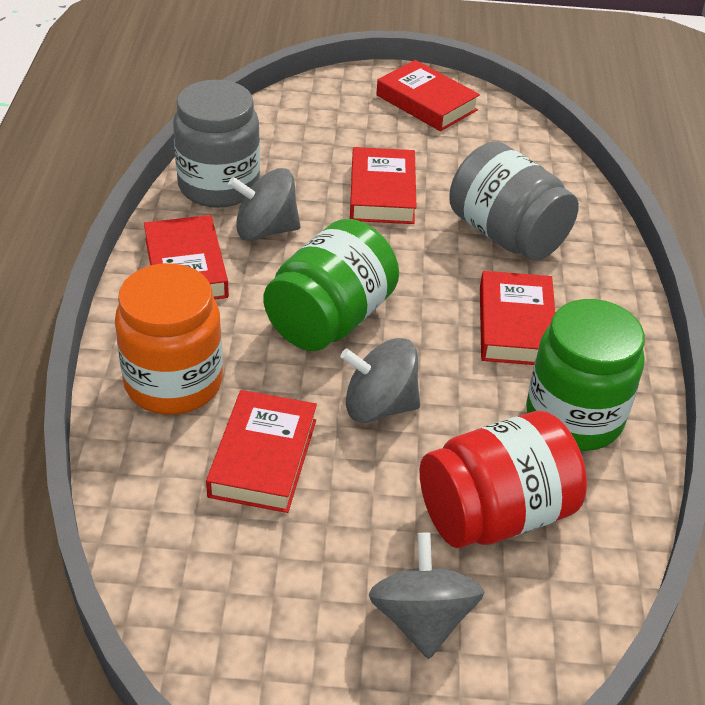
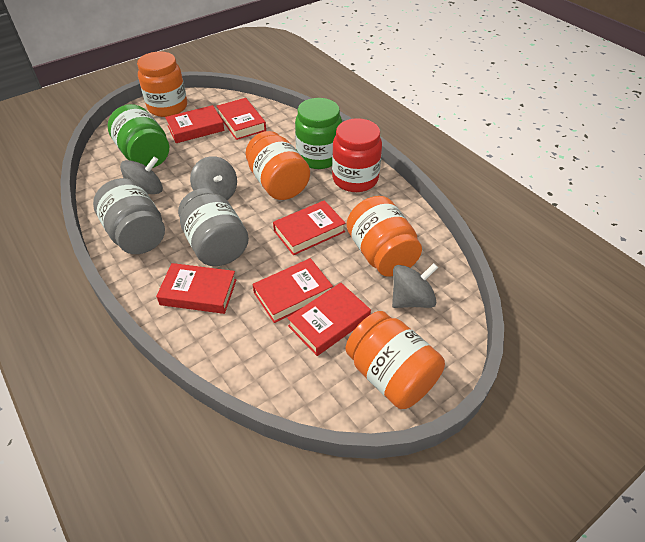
orange jar: [115,263,223,415] = 1 -> [137,51,187,117] [245,131,310,200] [345,311,445,409] [346,196,422,277] = 4
red book: [144,215,229,300] [206,390,317,513] [350,147,417,224] [376,60,480,131] [480,271,555,365] = 5 -> [156,263,236,314] [165,105,224,143] [217,98,266,140] [252,258,333,323] [273,200,346,255] [287,283,371,356] = 6

